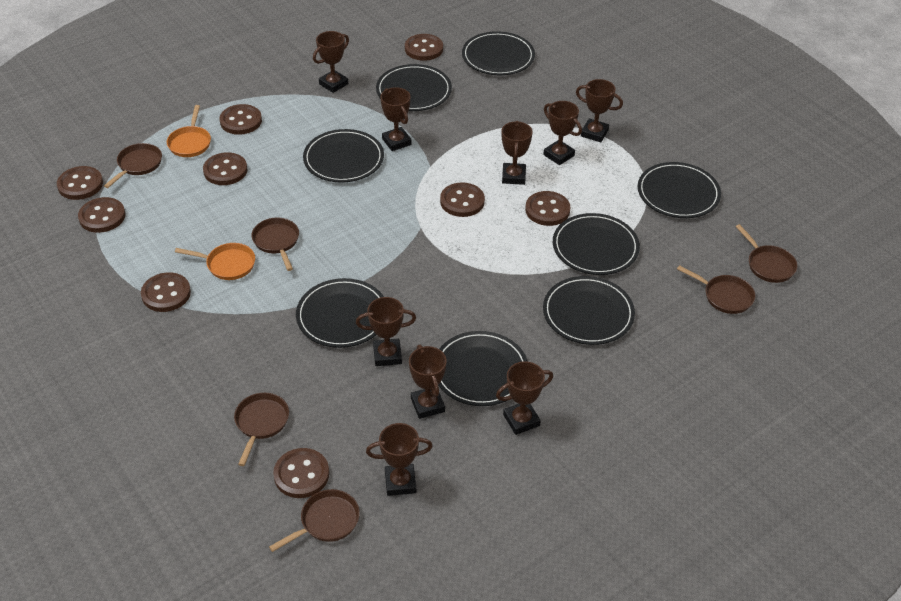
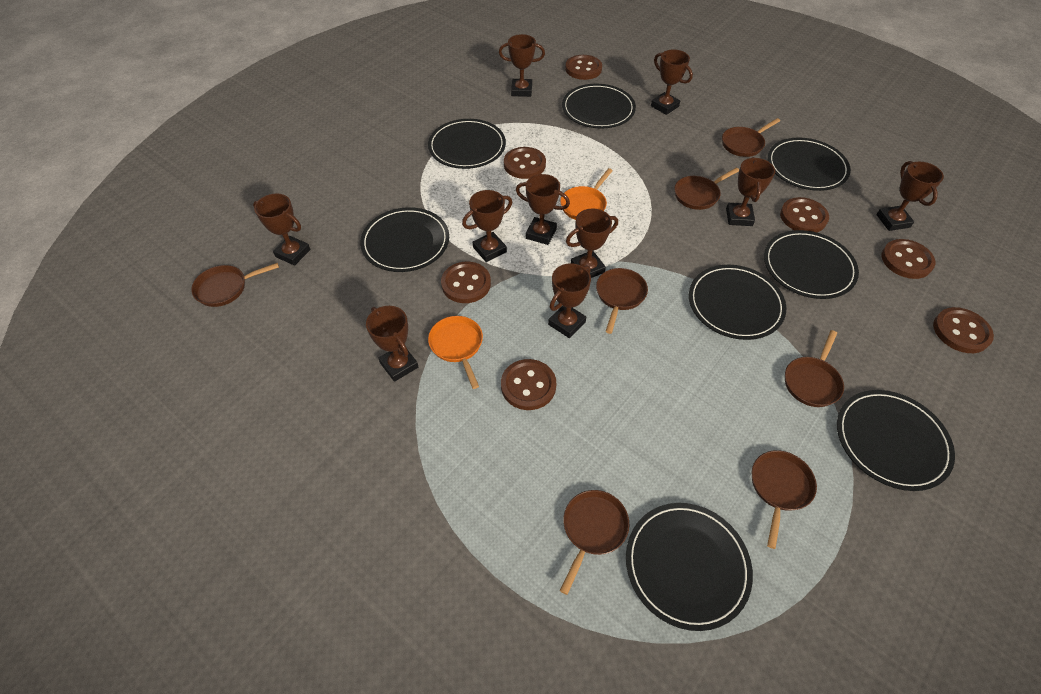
brown button: [57,166,103,200] [78,197,125,233] [141,272,191,312] [203,152,247,185] [220,104,262,135] [273,448,329,498] [405,34,443,61] [440,182,485,217] [525,191,571,226] = 9 -> [441,262,491,303] [501,359,556,410] [504,147,546,179] [565,55,602,80] [780,197,829,232] [881,239,936,279] [933,307,994,353] = 7
brown pan: [104,143,162,188] [234,393,289,466] [252,217,299,271] [269,489,360,552] [677,265,755,314] [736,224,798,283] = 6 -> [191,263,279,307] [560,490,629,595] [596,268,648,334] [674,168,739,210] [722,118,780,157] [752,450,817,549] [785,330,844,407] = 7
brown trophy: [313,31,349,93] [356,297,416,366] [366,423,433,496] [380,87,411,151] [409,345,446,419] [496,361,553,435] [501,121,533,185] [543,101,582,165] [576,79,623,142] = 9 -> [253,194,311,266] [366,306,418,382] [462,190,512,262] [499,34,545,97] [516,174,570,245] [548,263,591,338] [566,208,618,278] [651,49,693,115] [726,157,775,226] [877,161,944,231] = 10

